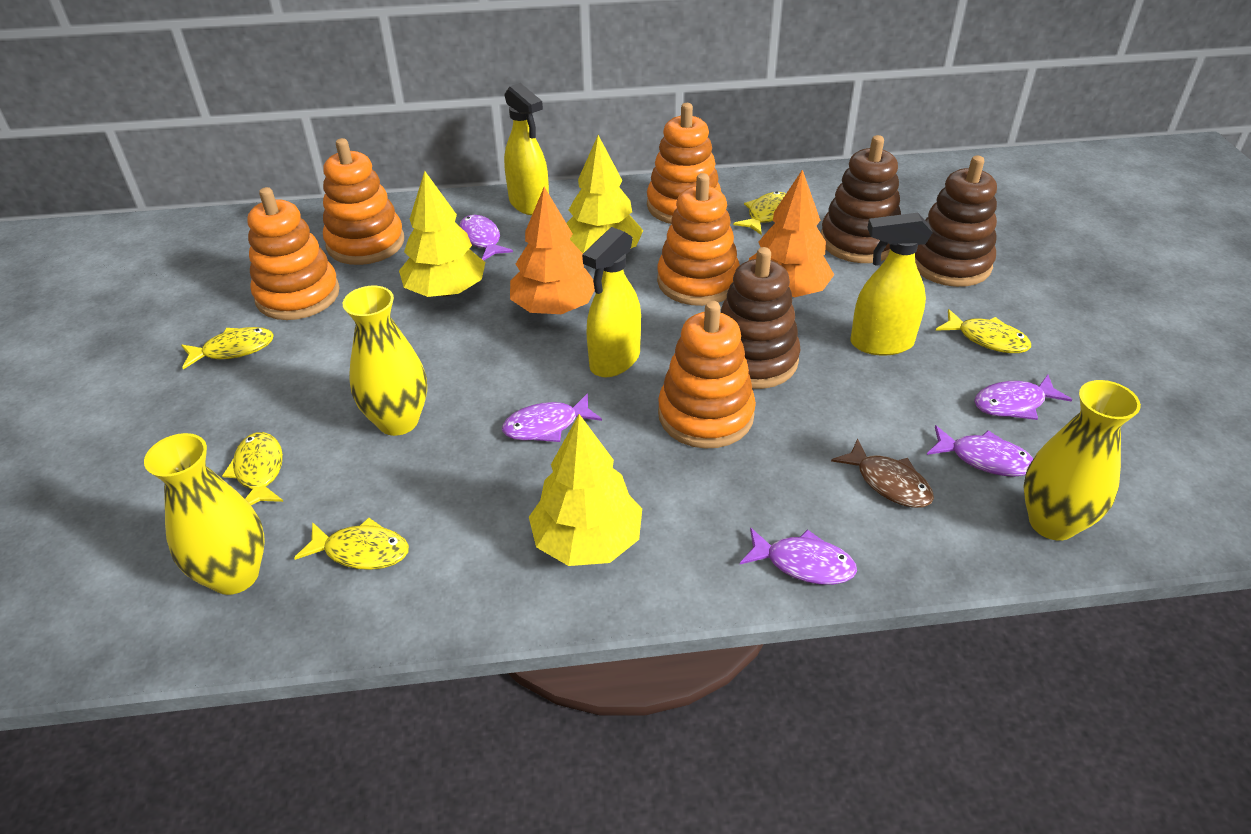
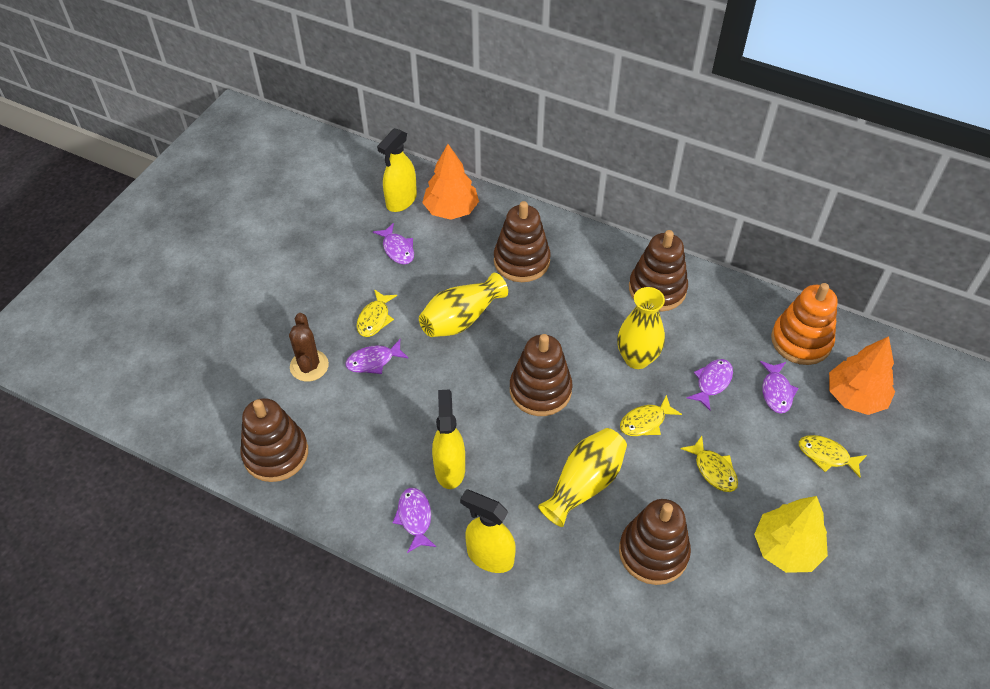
brown cactus: none = 0 -> [289,313,329,382] = 1
brown fish: [831,439,934,508] = 1 -> none = 0
brown stacking toy: [721,247,801,389] [821,135,901,263] [915,156,997,287] = 3 -> [240,398,308,482] [494,201,551,282] [510,334,573,416] [619,499,691,585] [629,230,688,312] = 5
orange stacking toy: [247,187,340,320] [323,138,404,265] [647,103,721,224] [657,173,740,306] [658,301,756,449] = 5 -> [771,283,838,365] = 1
yellow fish: [181,327,274,369] [222,432,283,505] [294,518,409,570] [733,191,786,235] [936,309,1031,353] = 5 -> [357,289,397,337] [620,395,682,436] [680,436,738,492] [799,435,867,478] = 4
yellow tree: [399,171,485,297] [529,414,642,566] [566,135,643,253] = 3 -> [754,496,828,573] = 1

